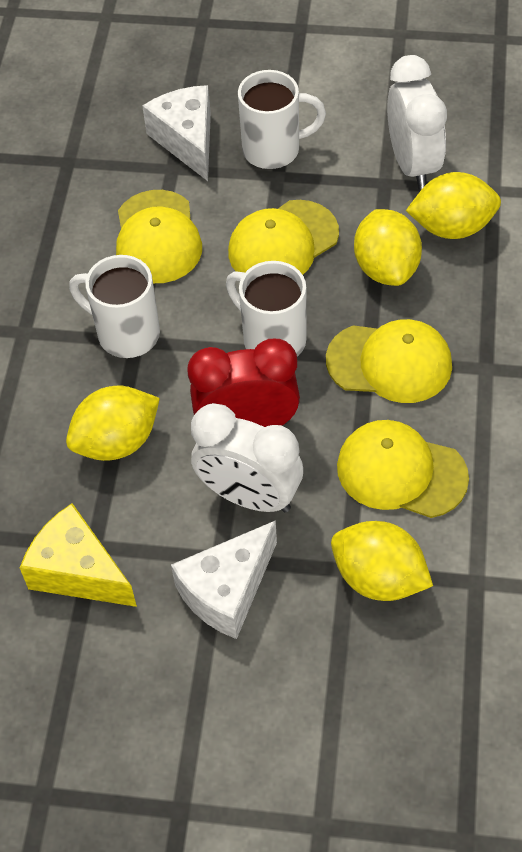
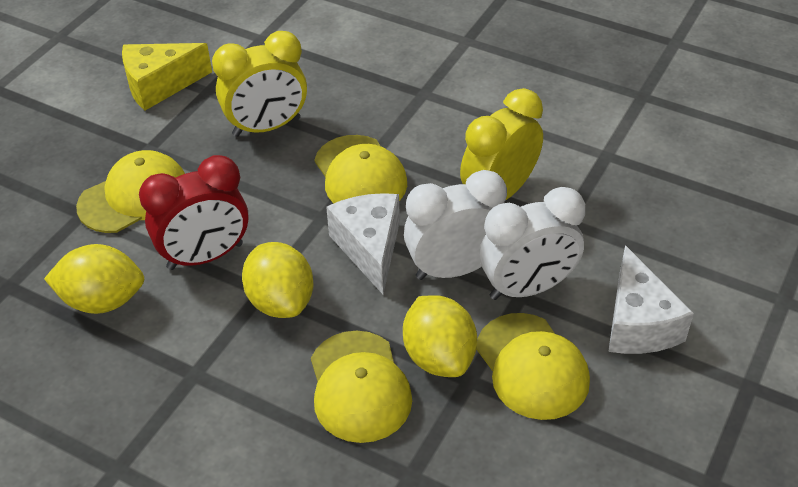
white mug: [69,255,160,358] [226,261,306,357] [238,70,326,169] = 3 -> none = 0
yellow clock: none = 0 -> [212,31,307,137] [460,88,543,200] = 2
yellow lemon: [66,386,160,461] [331,521,433,601] [354,209,422,286] [406,172,501,239] = 4 -> [44,244,144,314] [242,242,313,318] [403,295,477,377] = 3

